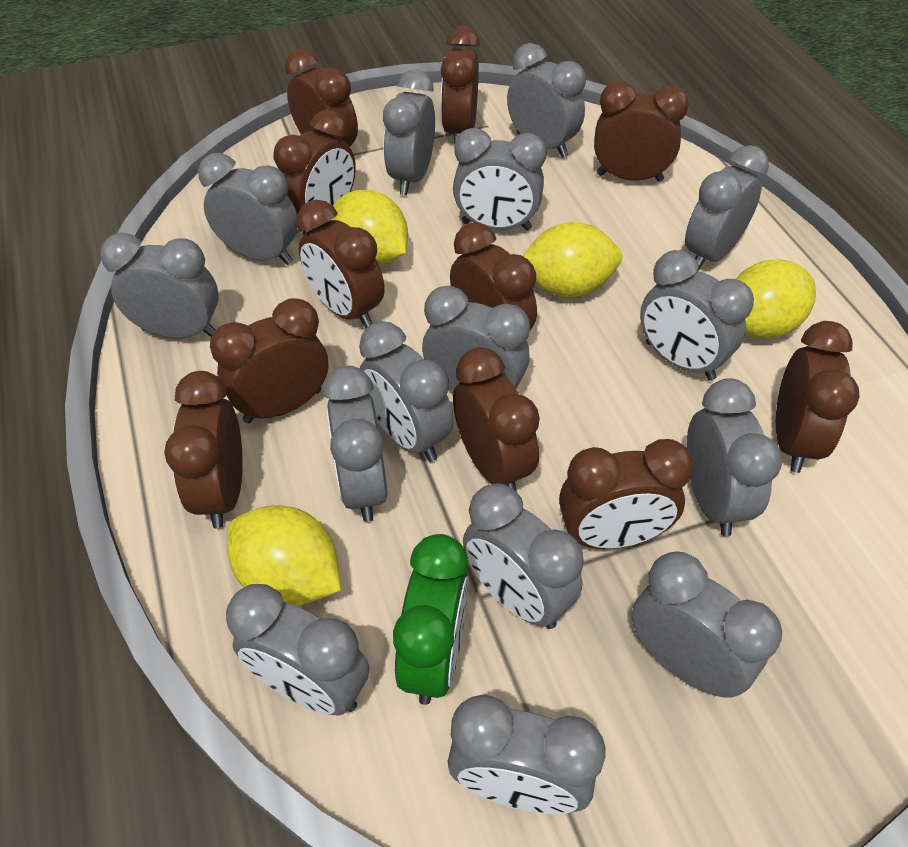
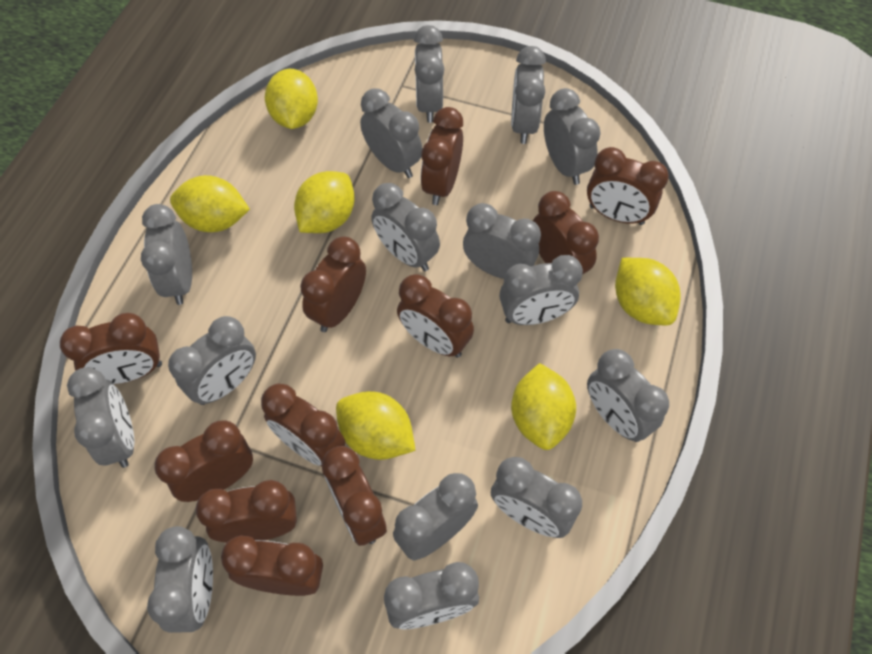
green clock: [393,534,469,705] = 1 -> none = 0
yellow lemon: [227,505,341,606] [331,190,408,265] [523,222,622,297] [736,260,816,338] = 4 -> [170,175,250,232] [265,69,318,129] [294,171,355,233] [336,391,416,460] [511,363,576,450] [615,258,680,325] = 6

